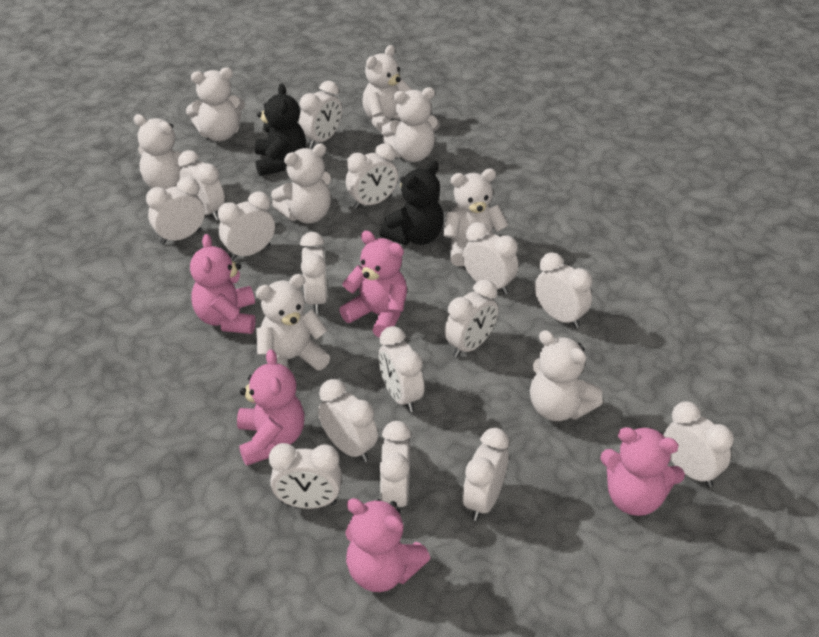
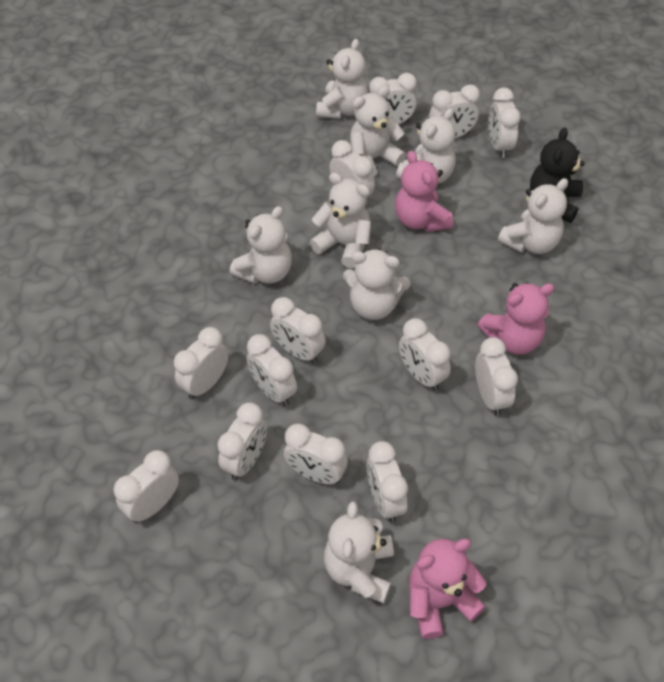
black teddy bear: [255,84,306,176] [380,161,444,245] = 2 -> [530,128,585,223] = 1
pink teddy bear: [190,234,255,334] [237,349,304,466] [339,230,407,338] [345,498,430,592] [600,427,685,516] = 5 -> [395,151,454,232] [409,539,487,639] [477,283,555,355] = 3
white clock: [146,177,205,245] [178,150,225,221] [218,191,275,260] [269,443,342,509] [299,81,342,148] [300,232,328,314] [318,379,378,462] [345,143,398,209] [379,326,424,412] [379,421,411,508] [444,280,498,358] [462,222,518,294] [462,428,509,521] [535,252,592,328] [664,401,734,487] = 15 -> [114,450,179,523] [174,327,229,400] [217,403,267,480] [247,334,297,406] [270,297,325,363] [284,424,348,484] [329,140,375,197] [366,441,408,522] [369,73,417,124] [399,318,451,391] [429,84,480,138] [475,337,518,416] [489,87,521,158] = 13

